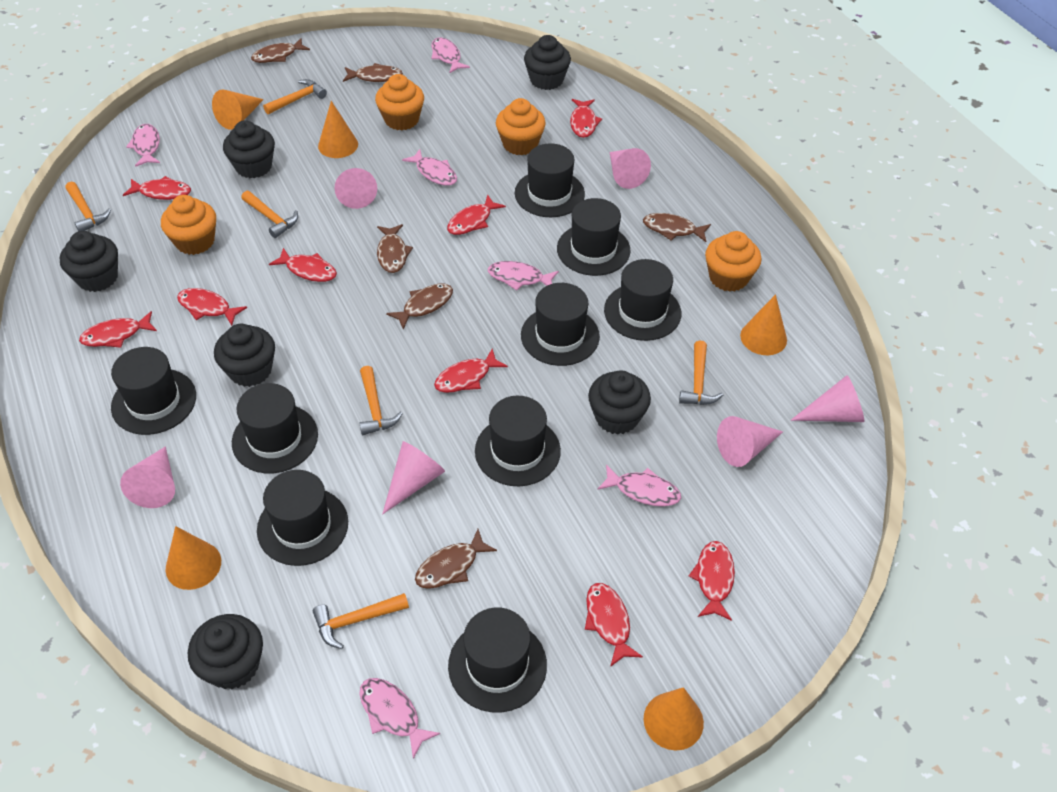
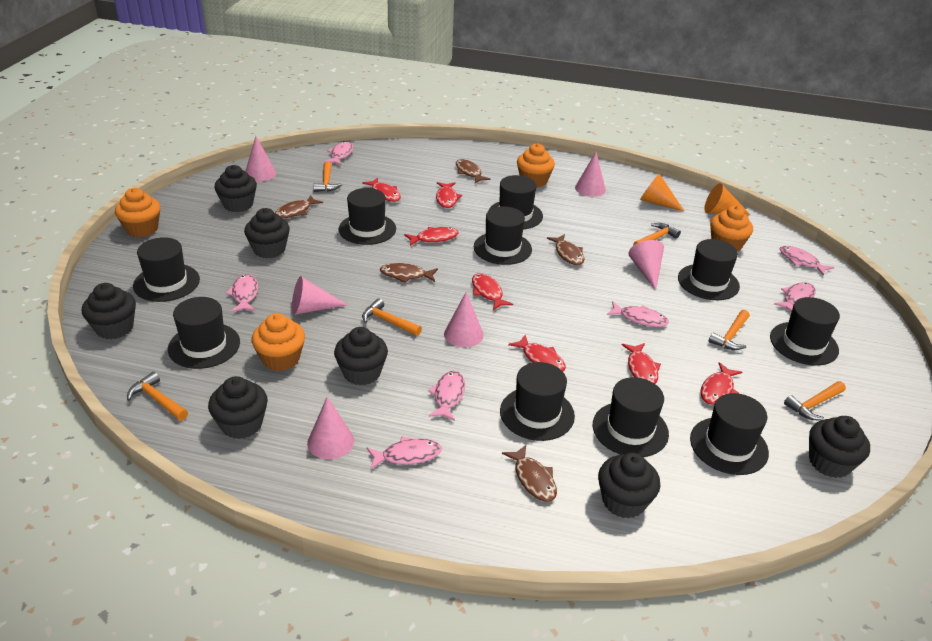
black cupcake: [60,231,118,292] [188,614,263,689] [214,324,275,387] [223,120,275,178] [524,35,571,90] [588,370,651,434] = 6 -> [82,283,136,340] [208,376,268,439] [214,165,257,212] [244,208,290,258] [334,327,388,385] [598,452,660,519] [809,416,870,478] = 7
black hat: [111,347,196,435] [232,383,318,473] [257,470,348,566] [448,607,547,713] [475,396,561,486] [515,143,585,217] [521,283,600,366] [557,198,630,276] [604,259,681,341] = 9 -> [133,237,200,302] [168,297,240,369] [339,188,396,245] [474,206,532,265] [488,175,543,229] [500,362,575,441] [593,377,669,457] [678,239,740,300] [690,393,769,475] [770,297,840,366] = 10
brown fish: [251,38,310,63] [343,63,403,82] [377,224,413,273] [386,283,453,330] [415,529,497,589] [643,213,711,242] = 6 -> [275,195,323,219] [380,263,438,283] [456,159,491,183] [502,445,557,502] [547,234,584,265] = 5
orange cone: [166,526,221,590] [212,89,264,130] [318,101,358,158] [644,687,704,750] [740,294,787,355] = 5 -> [640,174,685,212] [704,183,751,215] = 2
pink fish: [126,124,160,167] [359,678,440,759] [402,149,457,186] [431,37,470,73] [488,261,559,290] [597,465,681,506] = 6 -> [226,274,258,312] [324,141,354,165] [367,436,442,470] [428,371,465,421] [607,301,669,327] [774,282,816,312] [780,246,834,276] = 7
red fish: [79,311,157,348] [123,176,191,200] [177,288,247,326] [269,248,337,282] [434,349,508,393] [447,195,506,235] [570,99,602,138] [585,583,643,667] [689,541,735,621] = 9 -> [362,178,401,202] [404,227,459,246] [436,182,462,208] [472,273,513,310] [508,335,566,371] [622,343,661,384] [700,362,742,405] = 7

